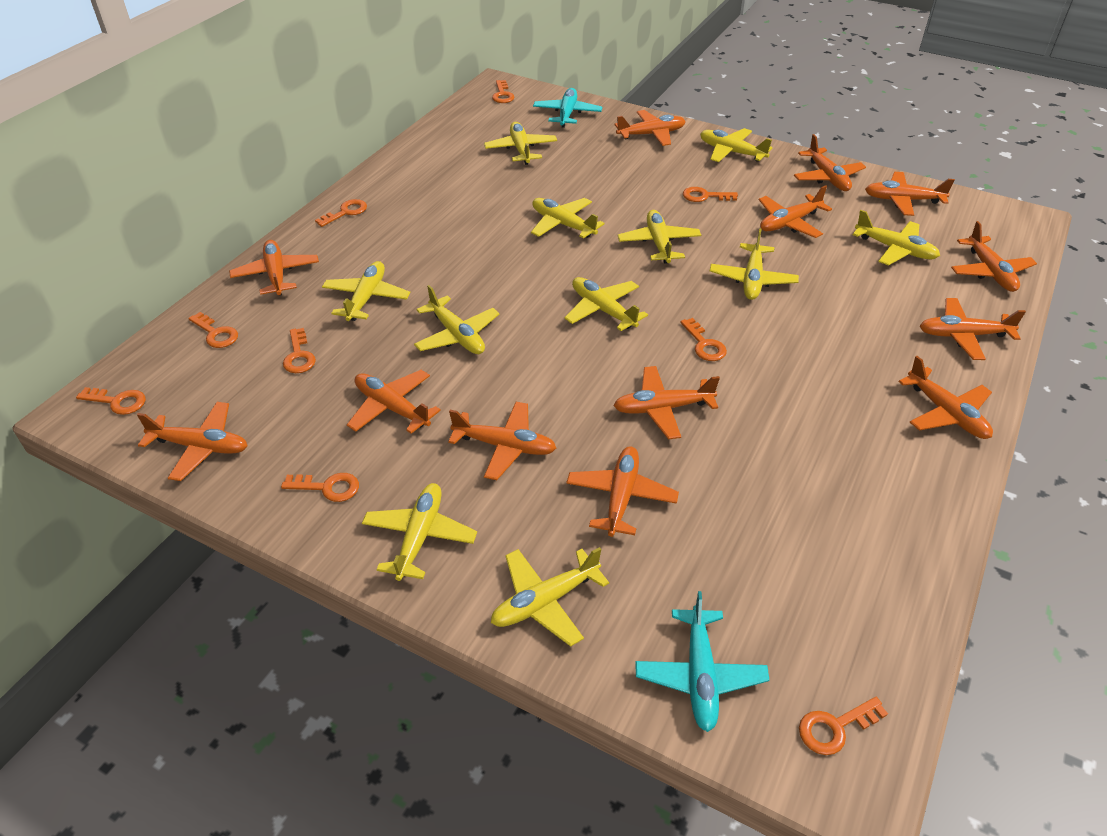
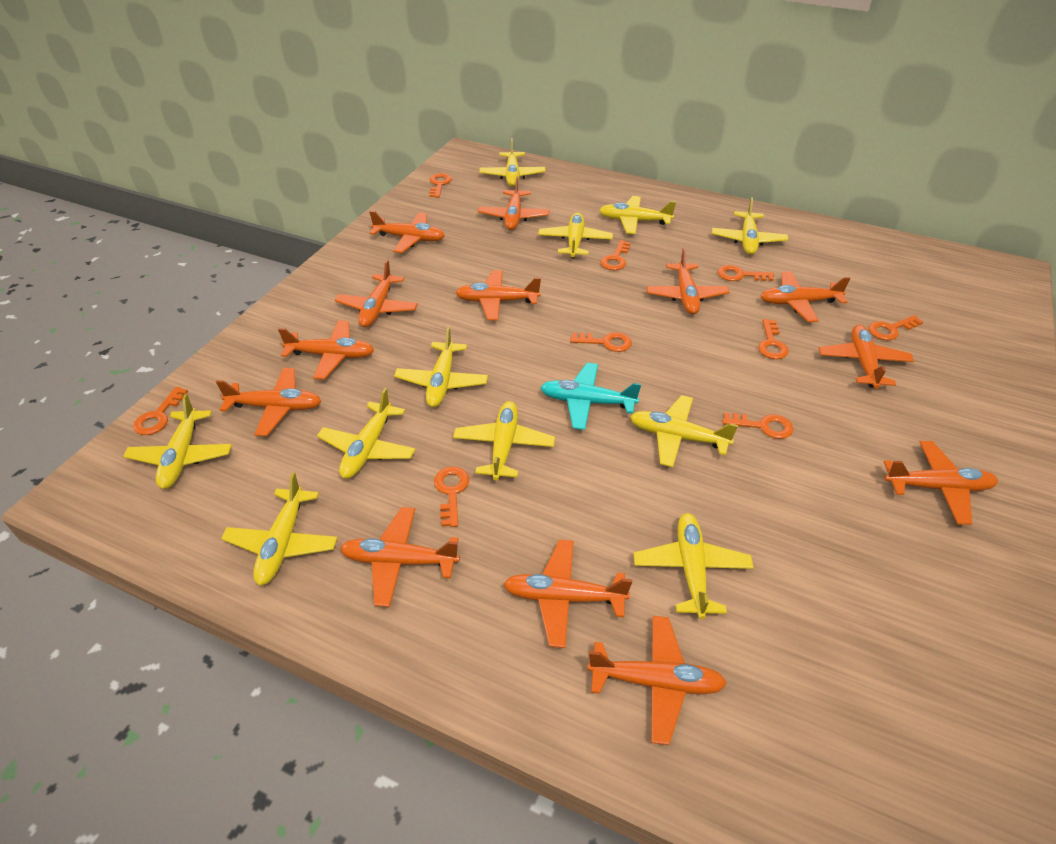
turquoise plane: [533,88,602,128] [635,591,769,732] = 2 -> [540,363,641,430] = 1

